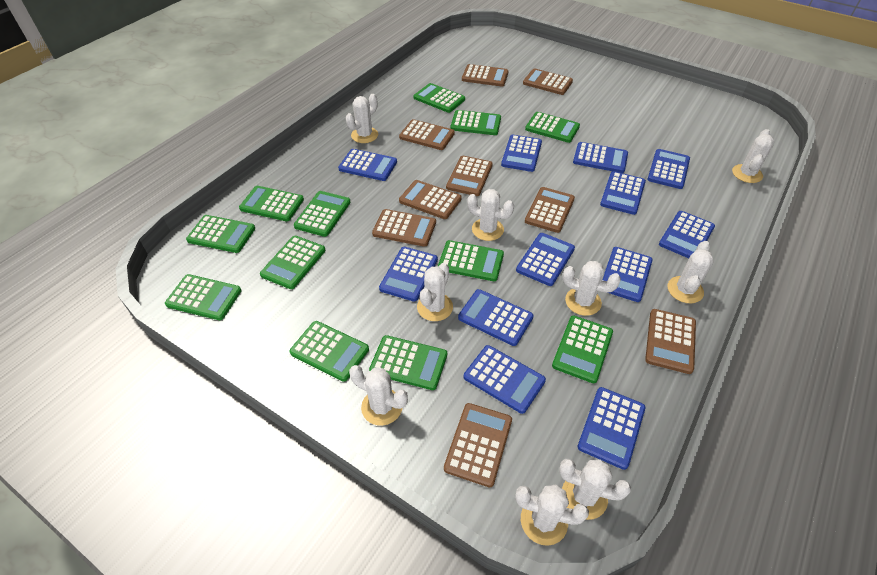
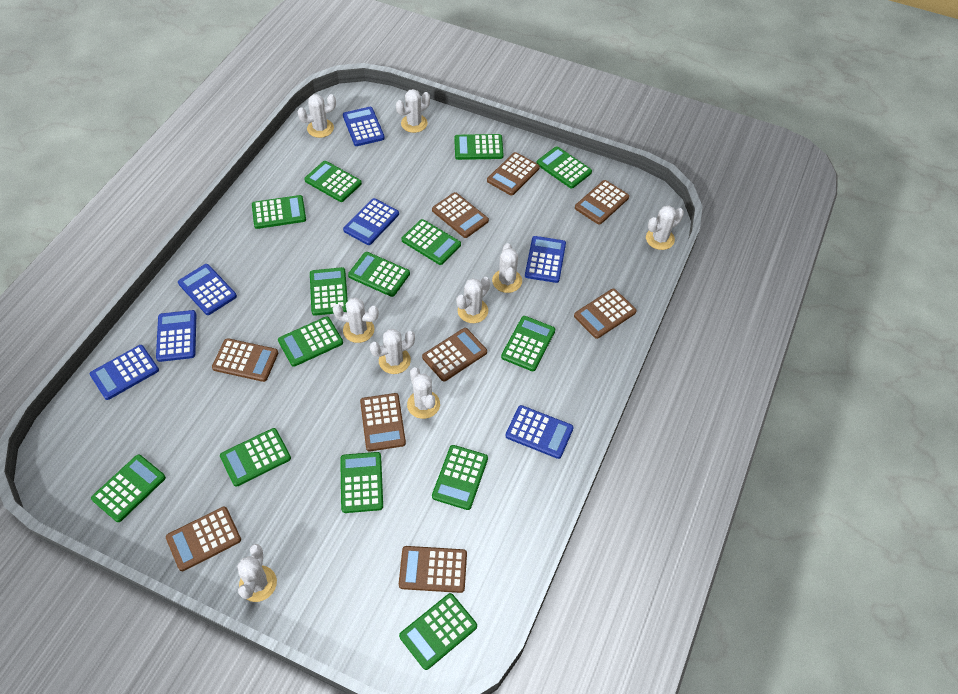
blue calculator: [338,149,397,181] [379,247,438,302] [458,289,534,346] [464,345,546,414] [501,135,542,172] [516,233,575,286] [573,142,628,173] [578,387,646,470] [600,171,646,215] [602,247,653,302] [648,149,690,189] [659,211,715,258] = 12 -> [90,345,159,400] [156,310,196,362] [178,264,237,315] [343,107,385,146] [343,198,399,245] [505,405,574,459] [525,236,566,283] = 7
green calculator: [165,274,242,320] [186,215,255,253] [239,186,304,221] [260,236,325,289] [289,321,369,382] [294,191,350,237] [369,335,447,390] [414,83,465,113] [438,240,504,281] [451,110,501,135] [525,112,580,143] [552,315,613,383] = 12 -> [91,454,166,522] [220,428,291,487] [252,195,306,229] [278,316,343,367] [304,161,362,202] [310,267,348,316] [340,452,383,513] [348,252,410,297] [399,593,477,670] [402,219,461,265] [432,445,488,510] [454,134,504,160] [501,316,555,371] [537,146,592,189] = 14

